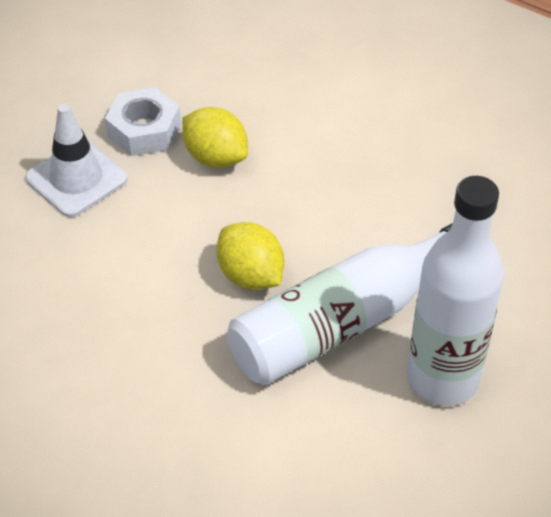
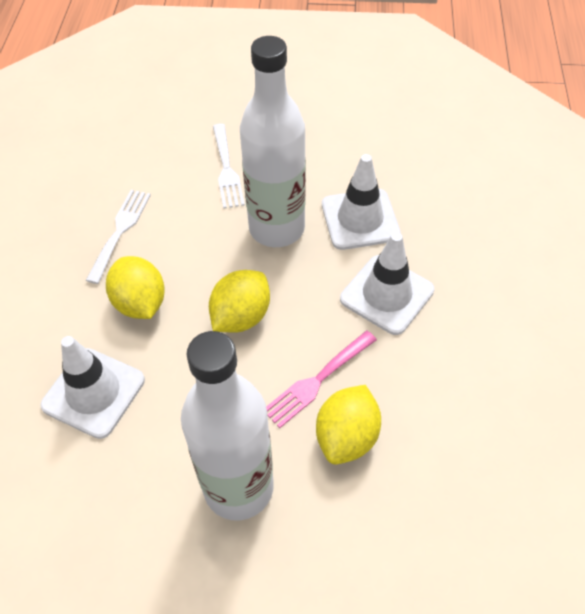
pink fork: none = 0 -> [266,331,377,428] = 1
white fork: none = 0 -> [86,190,151,284] [213,124,245,209] = 2
white nut: [105,87,181,156] = 1 -> none = 0
white traffic cone: [25,104,127,217] = 1 -> [41,336,145,439] [322,154,401,250] [340,232,434,335] = 3
yellow lemon: [182,107,248,168] [216,222,284,290] = 2 -> [106,256,165,319] [209,270,270,333] [316,385,381,465] = 3

